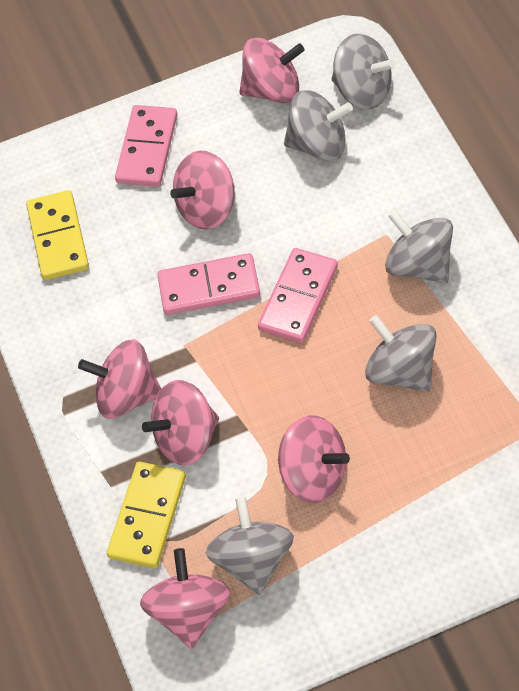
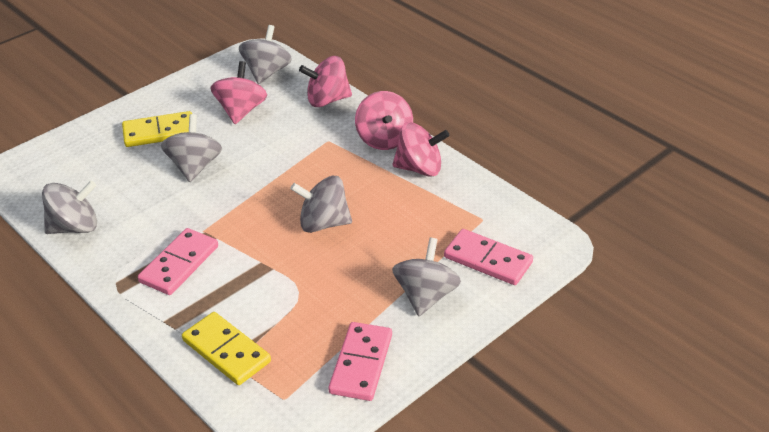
pink spinning top: [78,339,161,419] [140,548,230,649] [142,380,219,466] [170,150,235,230] [239,37,305,104] [278,415,350,503] = 6 -> [210,61,267,124] [299,56,352,107] [355,91,413,150] [392,122,450,177] = 4

